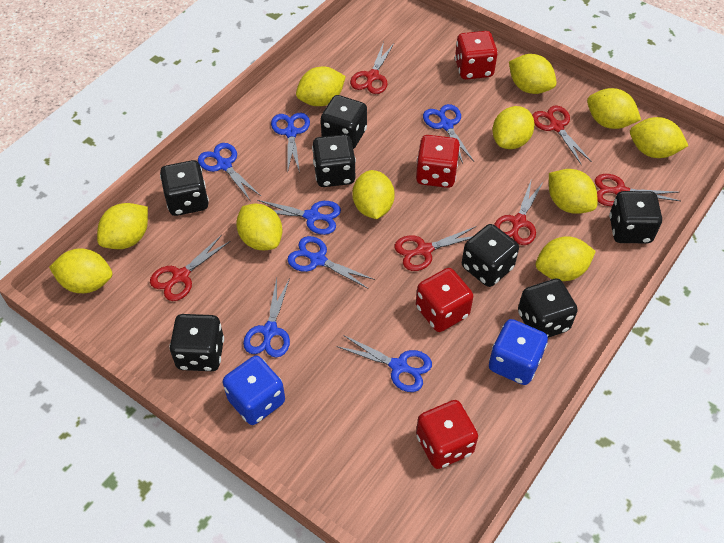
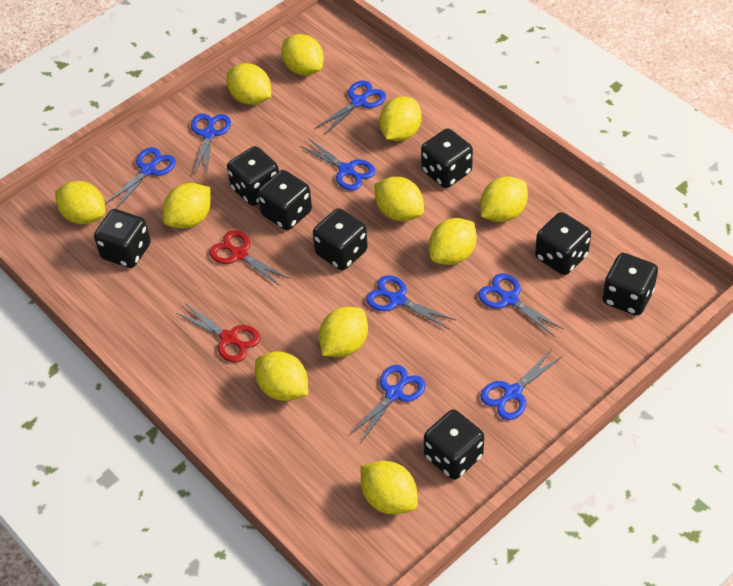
black dice: [160,160,209,216] [169,314,224,371] [312,134,356,187] [321,95,367,149] [462,224,519,287] [518,278,578,338] [609,191,662,243] = 7 -> [94,209,151,268] [227,146,279,206] [258,170,312,230] [313,208,368,270] [421,129,473,188] [424,410,484,480] [535,212,591,275] [602,253,658,316] = 8
blue dice: [223,356,285,425] [489,319,548,385] = 2 -> none = 0
blue scissors: [198,143,261,200] [243,278,290,358] [257,200,341,235] [271,112,310,174] [287,236,375,289] [336,335,432,392] [423,104,474,163] = 7 -> [105,147,176,209] [191,114,231,176] [300,138,375,191] [315,81,386,135] [348,365,426,444] [366,275,455,329] [478,273,563,337] [481,349,563,420] = 8
red dice: [416,135,460,188] [416,268,473,332] [416,400,478,469] [455,31,498,80] = 4 -> none = 0
red scissors: [150,235,231,301] [350,42,394,94] [395,226,476,271] [494,178,544,245] [532,106,592,165] [595,174,680,206] = 6 -> [176,303,261,363] [209,230,290,287] = 2

